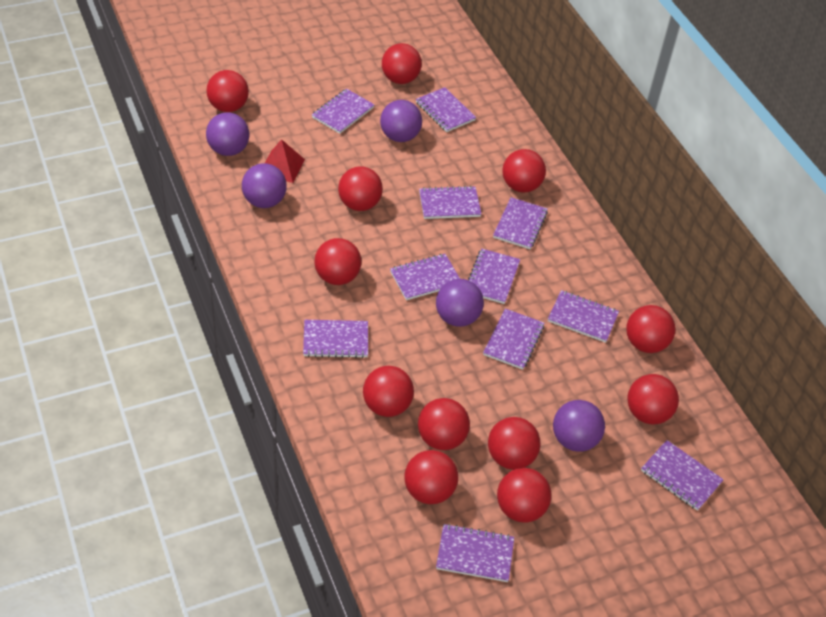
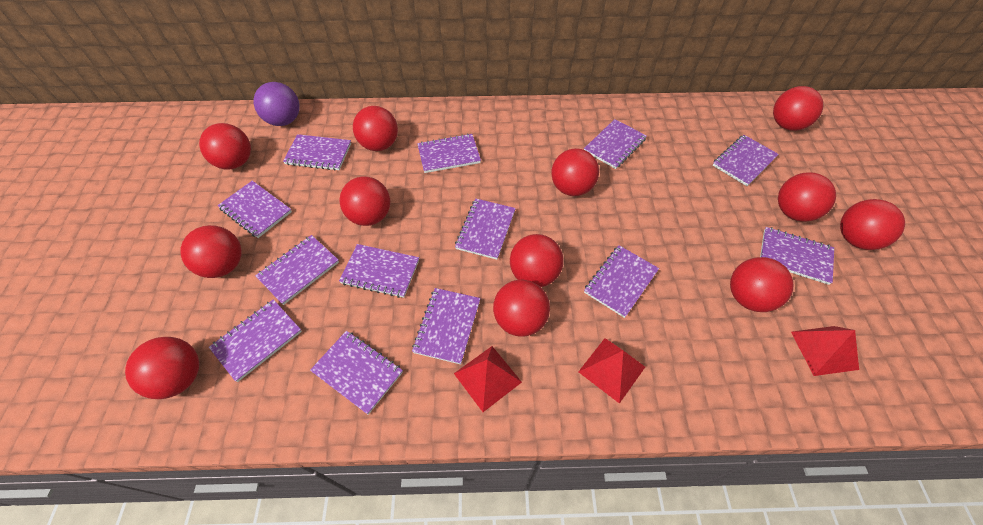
purple ball: [206,112,249,156] [242,163,287,208] [380,100,422,142] [436,279,484,327] [553,400,605,452] = 5 -> [253,82,300,126] = 1
purple notebook: [303,320,368,358] [312,88,375,134] [390,254,460,300] [416,87,476,132] [419,186,481,219] [436,524,514,582] [468,248,520,304] [483,309,544,370] [493,197,548,249] [548,290,619,343] [641,440,724,511] = 11 -> [209,299,302,382] [218,181,292,238] [255,235,339,305] [283,134,351,171] [310,331,403,415] [339,244,419,298] [412,288,480,364] [417,133,481,173] [455,198,516,260] [584,119,647,169] [584,245,659,318] [713,135,779,186] [760,227,834,285] = 13
red pyramid: [265,139,305,183] = 1 -> [454,346,522,412] [578,338,645,404] [791,326,859,376] = 3

